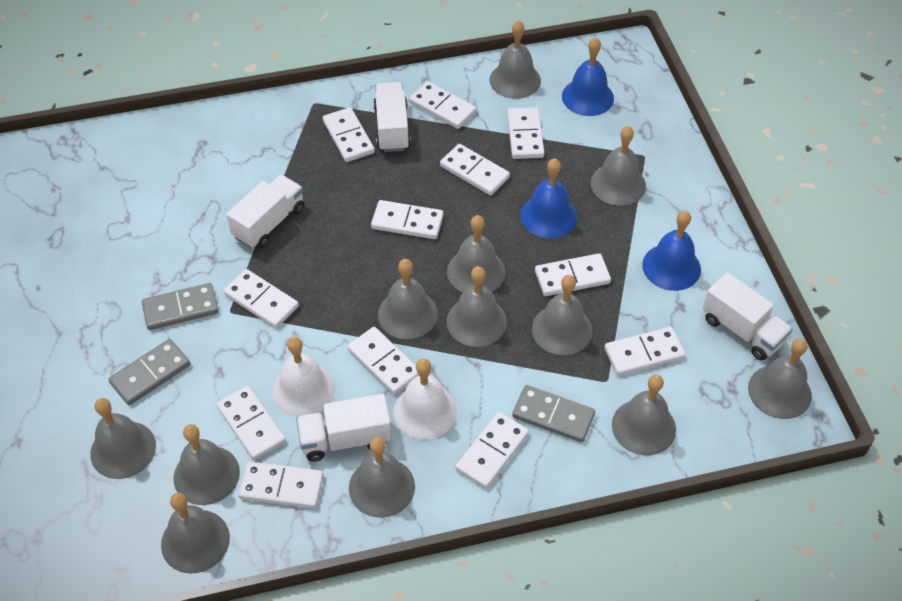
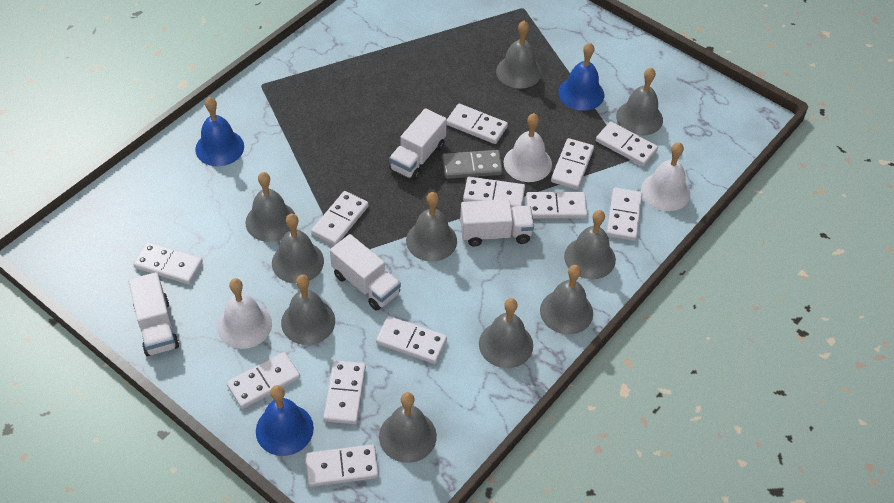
grey bell: [90,398,156,479] [161,493,230,574] [174,424,240,505] [349,437,415,518] [378,259,438,339] [447,215,505,293] [447,266,507,347] [489,20,541,99] [532,275,592,355] [591,126,646,206] [612,375,676,455] [748,338,812,419] = 12 -> [245,172,295,242] [272,214,324,283] [281,275,335,345] [379,392,437,463] [406,192,457,262] [479,298,533,368] [496,21,542,89] [540,265,593,334] [564,210,616,279] [616,67,663,136] = 10
grey domino: [108,339,190,405] [142,283,219,330] [512,385,595,442] = 3 -> [442,150,503,179] = 1
white bell: [272,337,335,417] [393,359,457,440] = 2 -> [217,278,272,349] [504,113,552,182] [641,142,690,211] = 3

